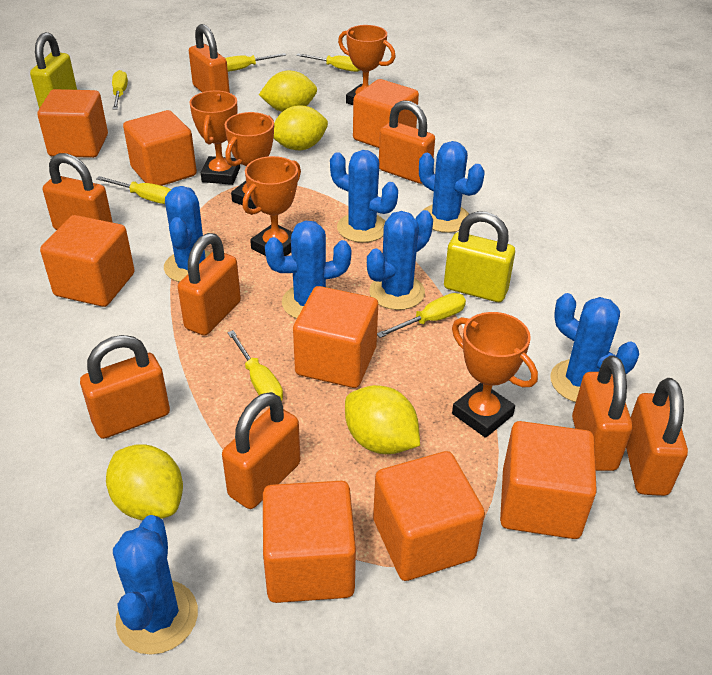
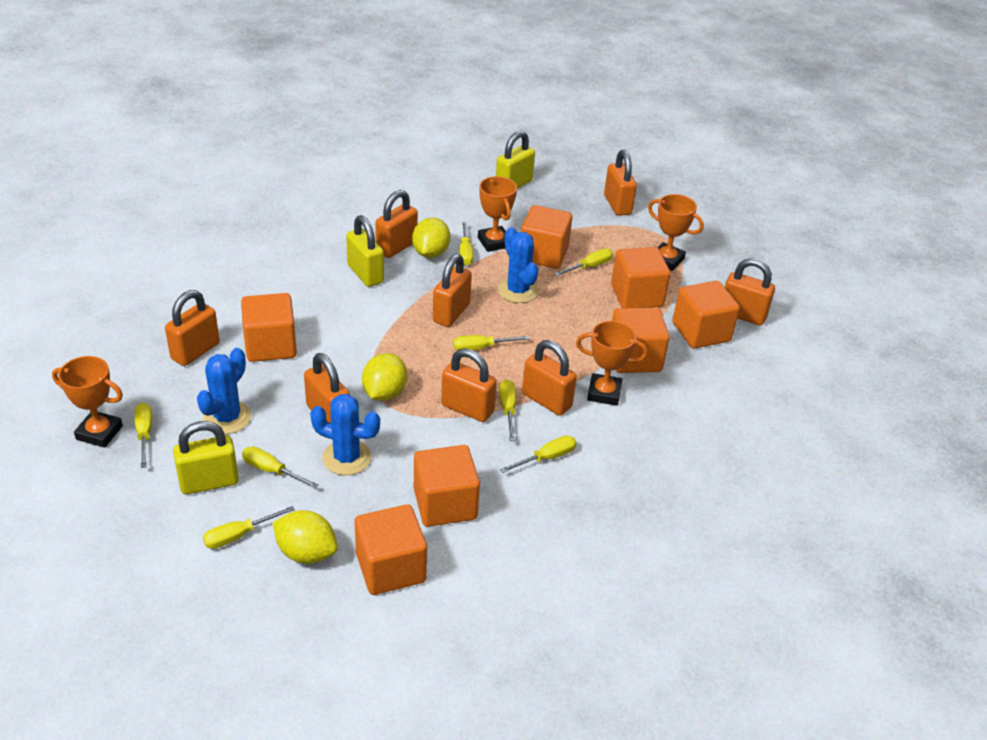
blue cactus: [113,515,198,655] [164,186,211,282] [265,221,351,319] [330,150,398,243] [367,210,433,310] [419,141,484,233] [550,293,639,402] = 7 -> [197,348,252,434] [310,394,380,475] [498,227,538,303] = 3
orange cube: [38,89,108,158] [40,215,135,307] [123,110,197,186] [263,481,356,603] [293,286,378,388] [353,79,419,148] [373,451,485,581] [500,421,597,539] = 8 -> [241,293,297,362] [354,504,427,595] [414,445,480,527] [521,205,572,269] [611,247,670,308] [612,307,670,373] [672,281,740,349] = 7
orange trophy: [189,91,240,185] [225,112,274,209] [243,156,301,256] [338,25,396,105] [452,312,538,438] = 5 -> [52,356,123,448] [478,176,517,252] [576,321,648,406] [648,194,704,271] = 4
yellow lemon: [106,444,183,520] [259,71,317,112] [273,105,328,150] [345,385,420,454] = 4 -> [273,510,338,564] [362,353,407,401] [412,218,450,258] = 3
yellow padlock: [30,32,77,108] [444,211,515,302] = 2 -> [173,421,239,494] [346,215,384,287] [496,131,535,189] = 3
yellow screwdriver: [96,176,171,204] [112,70,128,110] [225,53,286,72] [227,330,283,401] [296,53,360,72] [377,293,466,338] = 6 -> [134,403,152,468] [203,506,295,549] [242,447,319,489] [453,335,530,350] [459,221,473,266] [499,380,516,441] [500,436,576,473] [555,248,613,276] = 8

